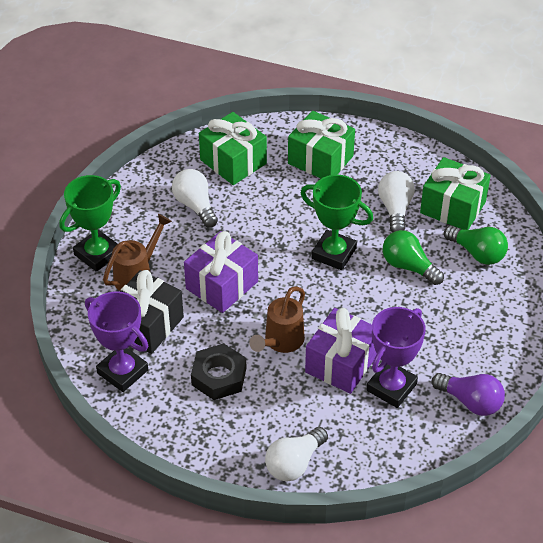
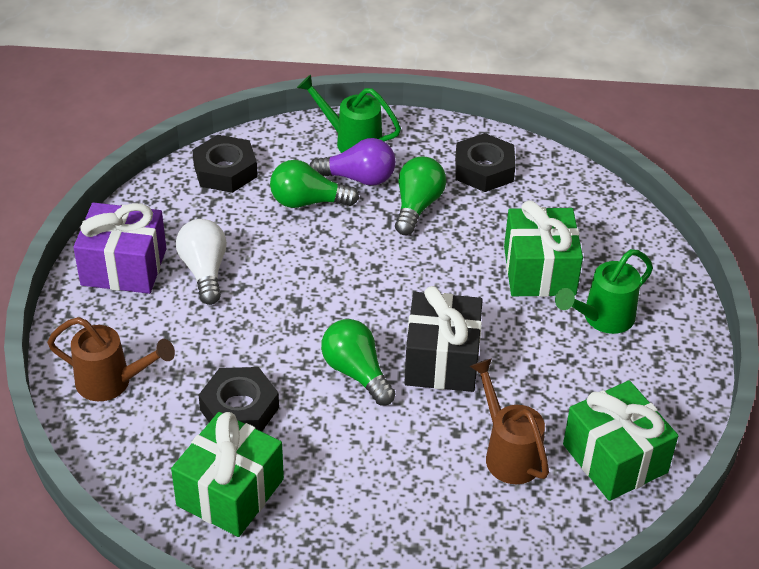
black nut: [191,343,246,400] = 1 -> [192,135,258,193] [198,367,279,432] [455,133,515,192] = 3
green light bulb: [383,230,444,285] [444,226,508,265] = 2 -> [270,160,359,208] [321,319,396,405] [395,157,446,235] = 3
green trophy: [59,175,121,272] [301,175,373,270] = 2 -> none = 0
green watering can: none = 0 -> [297,75,401,153] [555,249,653,334] = 2
purple gift: [184,231,258,313] [305,308,377,394] = 2 -> [73,202,166,294] = 1
purple trophy: [85,291,148,392] [367,307,426,408] = 2 -> none = 0
white light bulb: [172,169,218,228] [265,427,328,481] [378,171,415,232] = 3 -> [176,219,227,305] = 1

